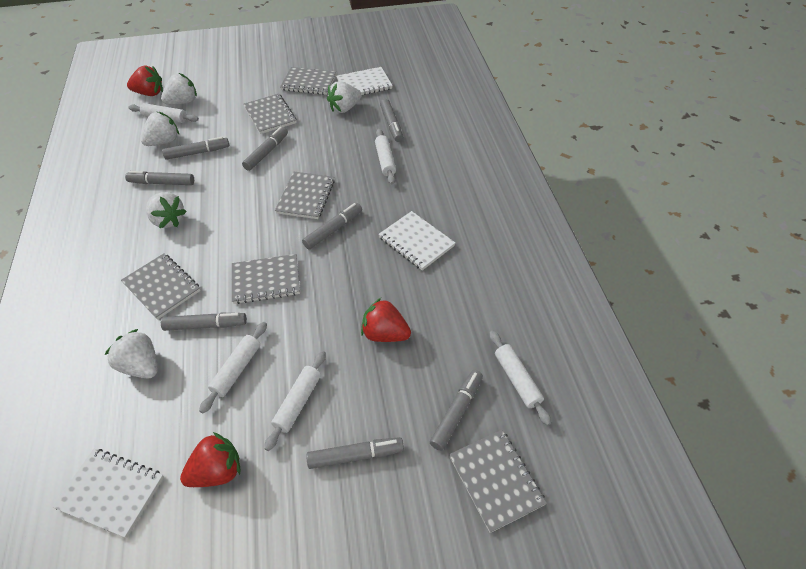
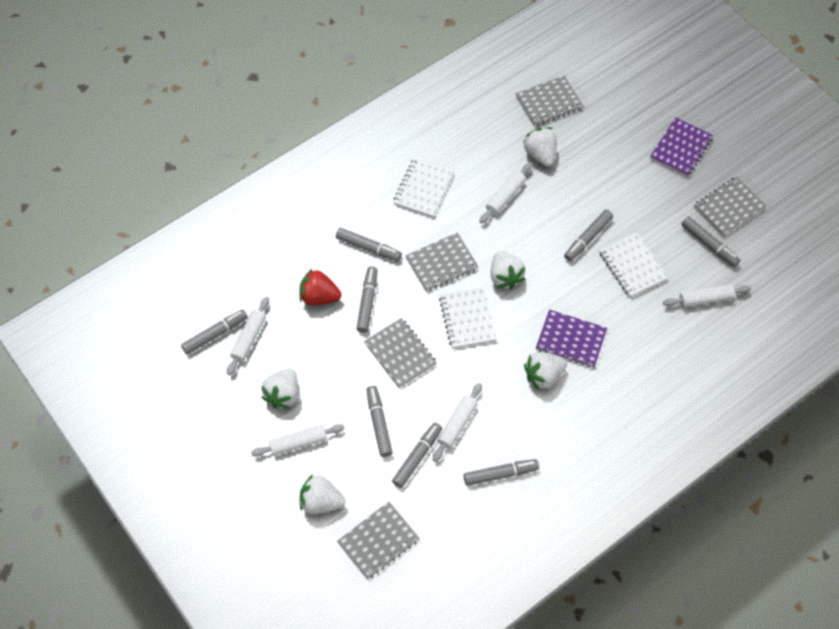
grey notebook: [121,253,200,320] [232,254,300,304] [243,94,296,134] [275,172,335,219] [280,67,336,95] [449,430,547,533] = 6 -> [337,502,420,580] [364,318,437,388] [406,232,478,292] [516,75,583,126] [694,176,766,237] = 5
purple notebook: none = 0 -> [536,310,607,368] [650,117,713,177] = 2
red strawberry: [127,66,163,96] [180,432,240,487] [361,298,411,342] = 3 -> [299,269,341,305] = 1

